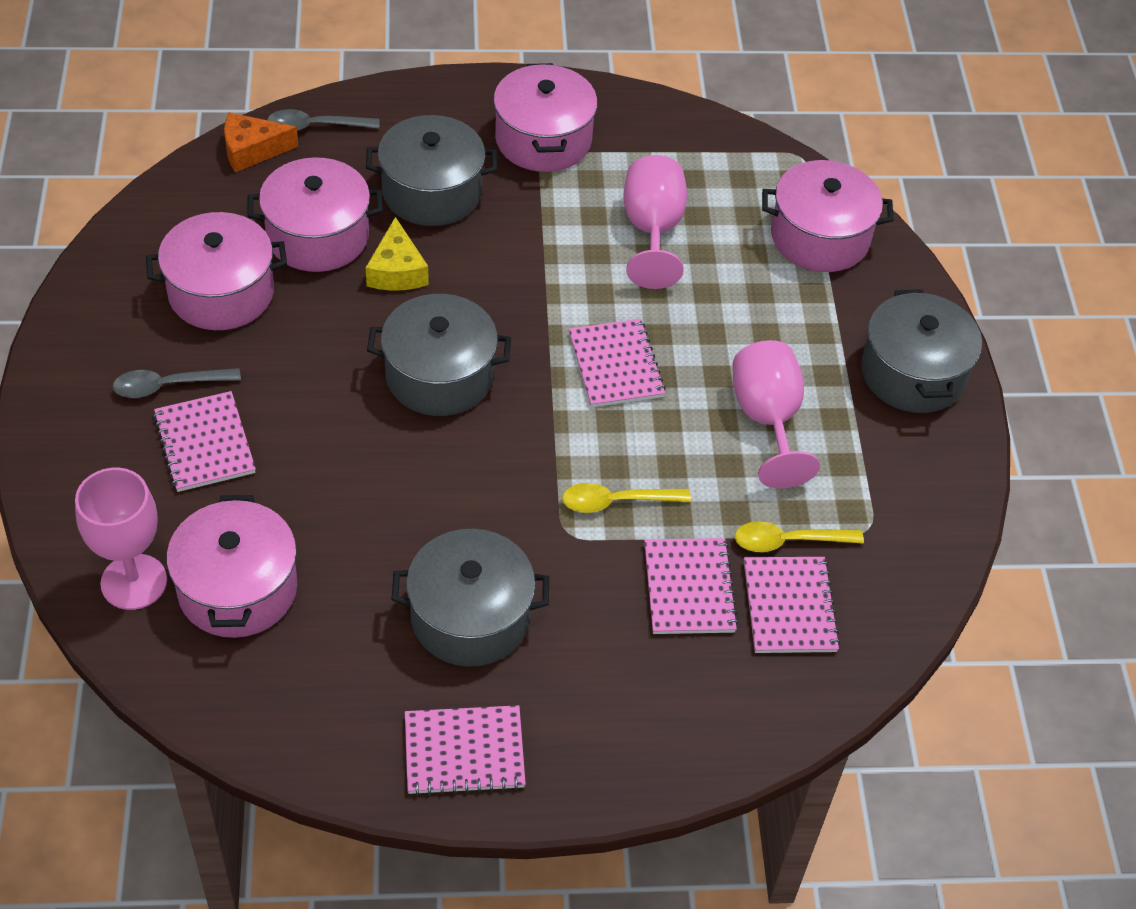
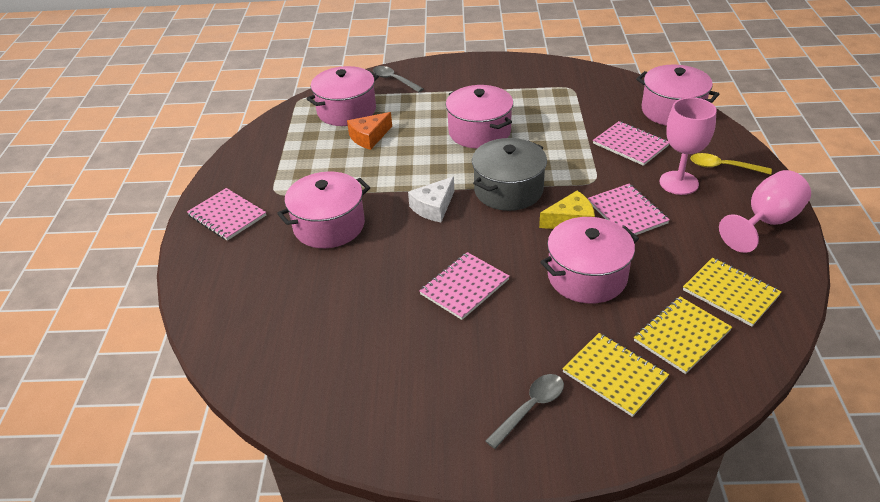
grey pot: [366,115,497,226] [367,294,511,416] [391,529,549,667] [861,289,982,413] = 4 -> [472,138,547,211] = 1
pink goblet: [75,468,167,610] [623,155,687,289] [733,340,820,488] = 3 -> [660,97,716,195] [719,170,811,253] = 2
pink notebook: [153,391,256,492] [405,705,526,795] [569,319,666,408] [644,538,738,634] [744,557,840,653] = 5 -> [187,188,266,241] [419,252,510,320] [588,184,670,235] [593,121,669,166] = 4
white cheese: none = 0 -> [408,177,454,222] = 1
yellow notebook: none = 0 -> [562,333,669,417] [634,297,732,374] [683,257,782,327] = 3
yellow spoon: [562,483,691,513] [735,521,864,552] = 2 -> [690,153,772,175] = 1

